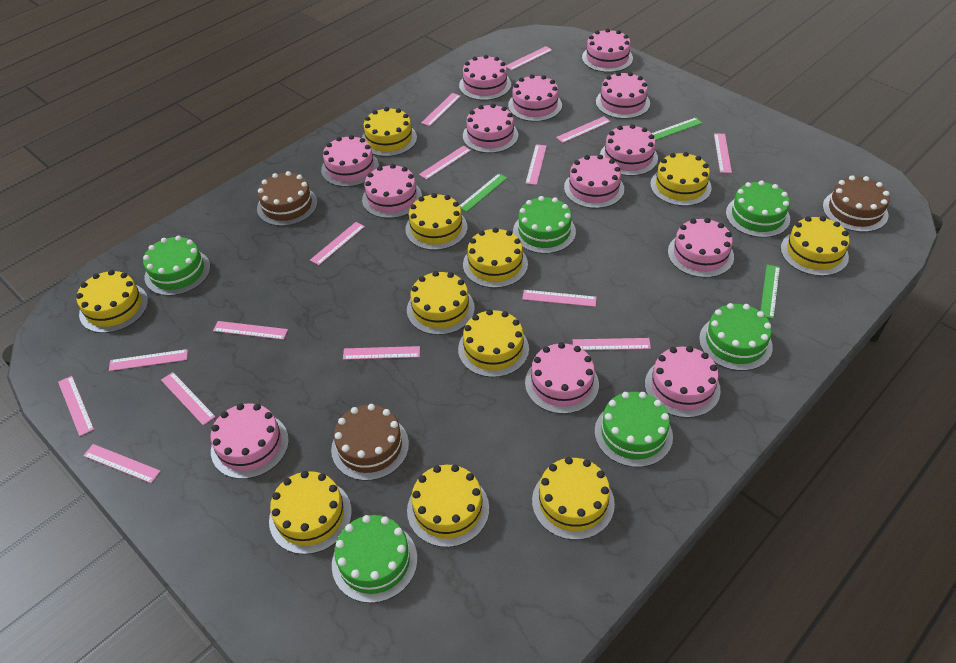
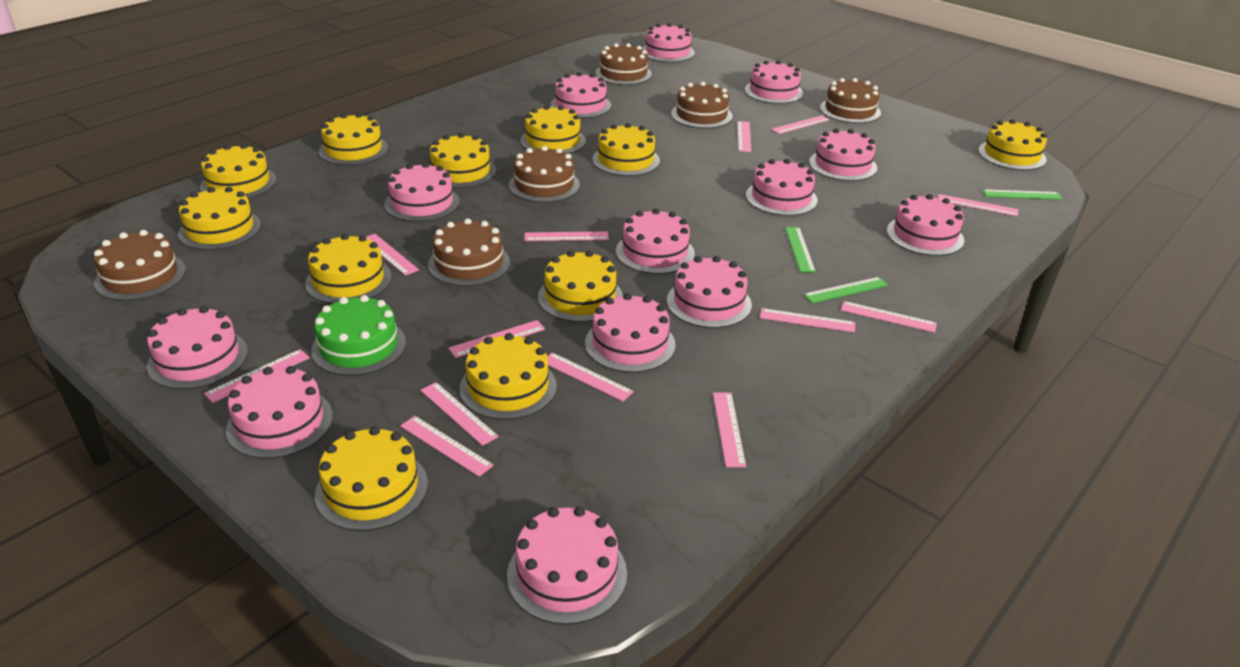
brown cake: [257,171,317,226] [331,404,409,481] [823,175,890,232] = 3 -> [94,230,186,301] [428,218,510,286] [509,146,580,202] [595,43,652,85] [671,82,733,128] [820,78,881,123] = 6
green cake: [143,236,210,296] [332,515,417,603] [513,196,576,254] [595,392,673,467] [699,303,773,371] [726,180,790,238] = 6 -> [311,295,406,376] = 1
pink ruler: [58,376,94,436] [83,444,160,483] [109,349,188,371] [161,372,215,425] [213,321,288,340] [310,222,365,265] [343,346,420,360] [419,146,471,180] [421,93,461,126] [506,46,552,70] [522,290,597,307] [525,144,547,185] [556,116,611,143] [572,338,651,350] [714,133,732,173] = 15 -> [204,349,310,403] [366,234,419,276] [400,416,494,477] [420,382,499,446] [449,320,545,358] [525,231,609,241] [547,352,634,401] [713,393,746,467] [737,121,751,152] [760,308,855,332] [771,115,830,134] [841,301,937,333] [938,194,1019,216] = 13

